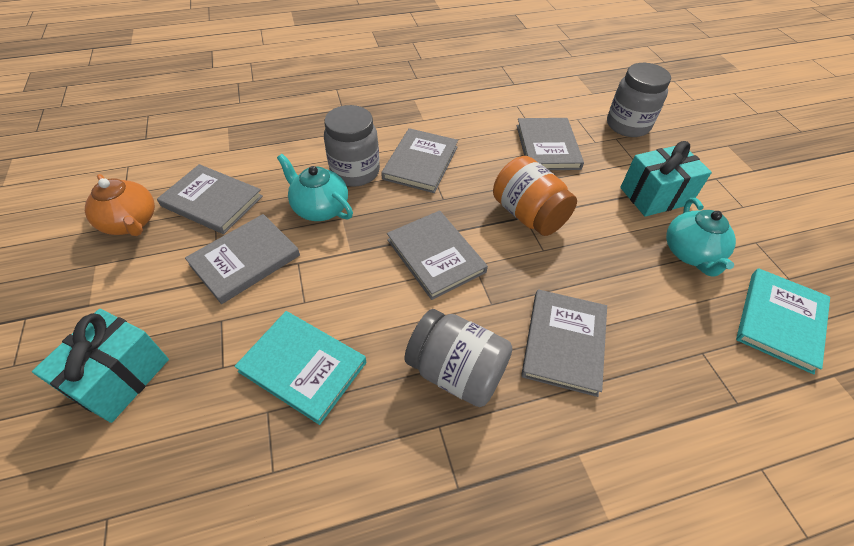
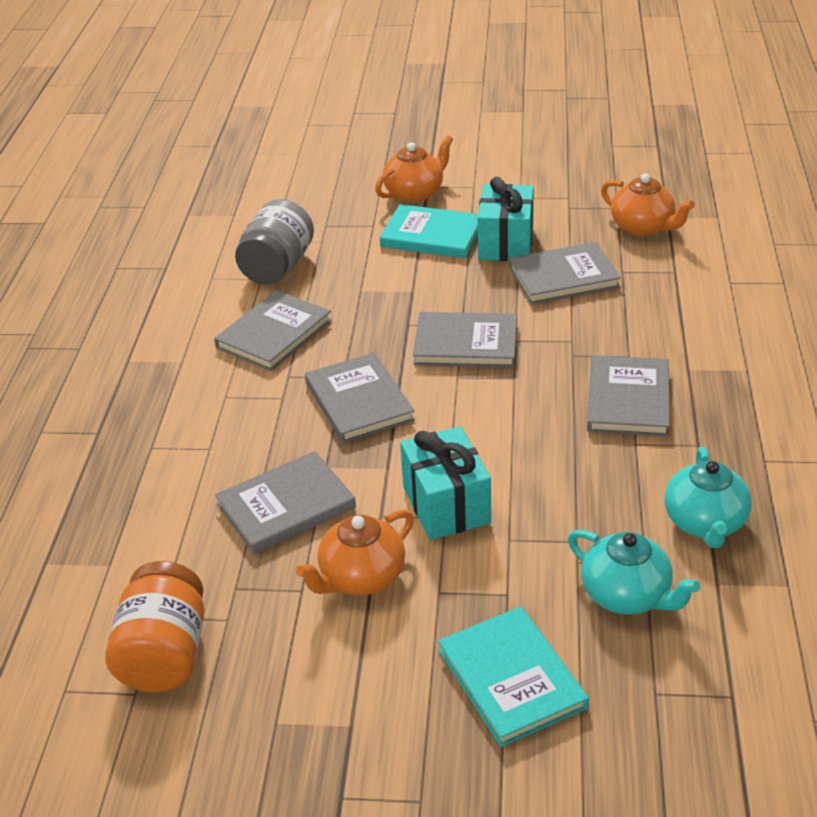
grey jar: [324,105,380,187] [404,309,513,407] [607,63,671,137] = 3 -> [235,199,314,285] = 1
orange teapot: [85,174,155,236] = 1 -> [296,510,414,595] [375,135,453,202] [601,174,695,236] = 3

